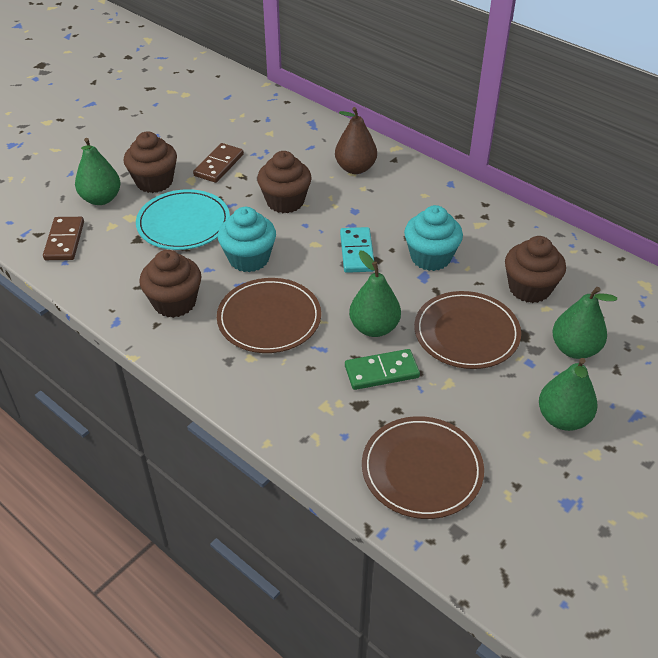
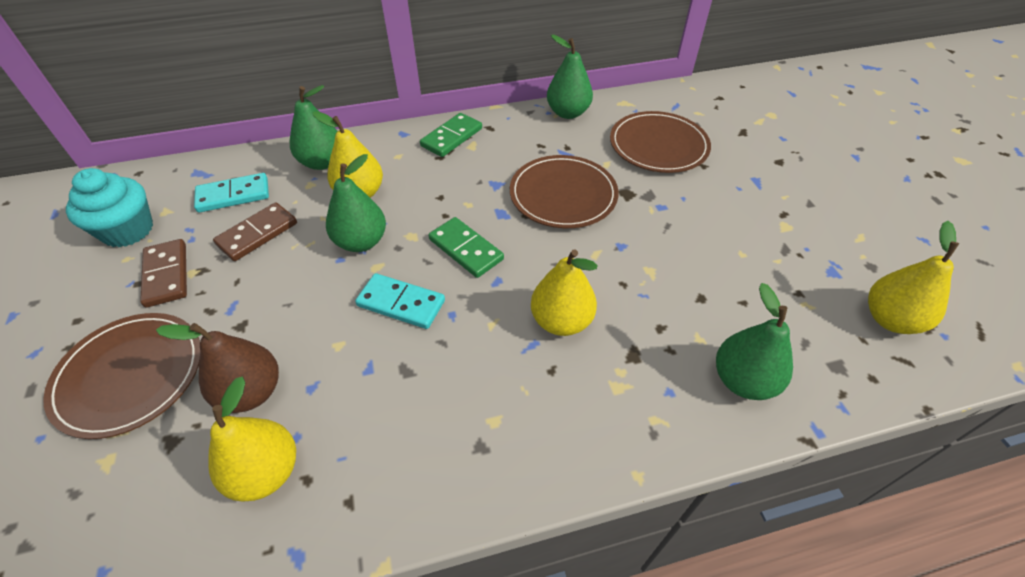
brown cupcake: [124,132,177,193] [139,250,201,318] [257,151,312,213] [505,236,566,303] = 4 -> none = 0
green domino: [345,349,420,390] = 1 -> [420,113,482,157] [429,217,504,278] = 2
turquoise cupcake: [218,207,276,272] [404,205,463,271] = 2 -> [66,168,153,247] = 1
turquoise domino: [340,227,374,273] = 1 -> [194,173,269,213] [355,273,445,329] = 2
turquoise plate: [136,189,230,250] = 1 -> none = 0
yellow pear: none = 0 -> [208,377,296,501] [312,111,383,198] [531,249,598,336] [868,221,959,334] = 4

